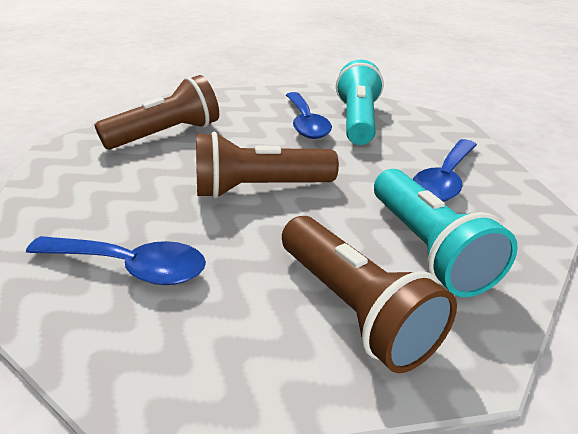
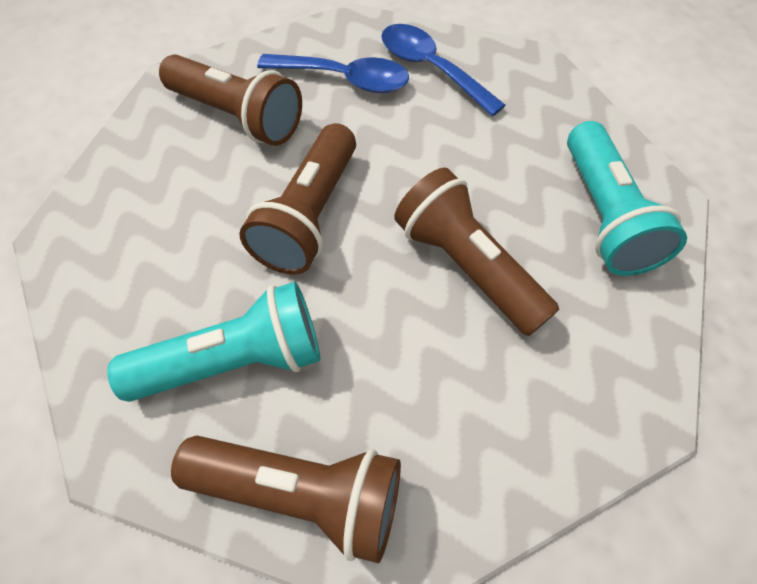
blue spoon: [26,236,206,285] [286,92,332,139] [413,139,477,202] = 3 -> [257,54,409,93] [381,24,506,116] = 2
brown flashlight: [95,75,219,150] [196,132,339,199] [282,216,457,373] = 3 -> [159,54,302,146] [171,436,401,563] [239,123,356,275] [394,167,559,336] = 4

